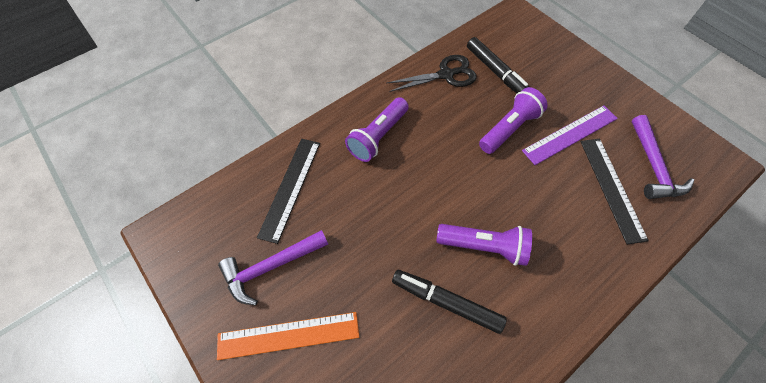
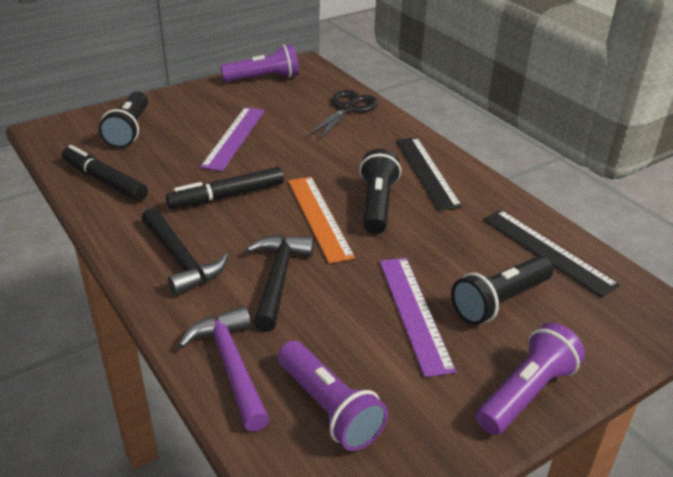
black flashlight: none = 0 -> [99,91,148,148] [359,149,401,234] [451,256,553,325] = 3
black hammer: none = 0 -> [142,208,228,296] [246,235,314,332] = 2
purple hammer: [218,230,328,305] [632,115,694,199] = 2 -> [179,306,270,432] = 1
purple ruler: [522,105,618,165] = 1 -> [200,107,265,171] [379,258,456,377] = 2

